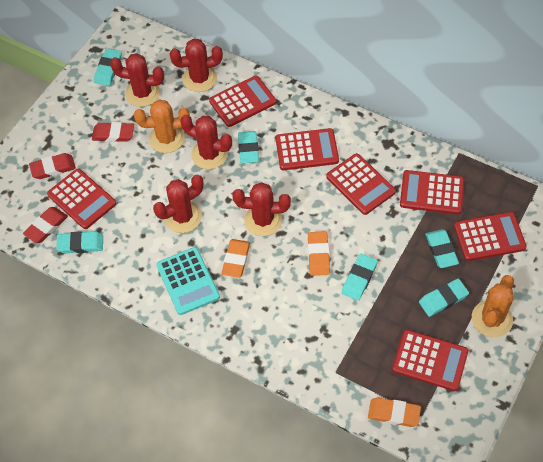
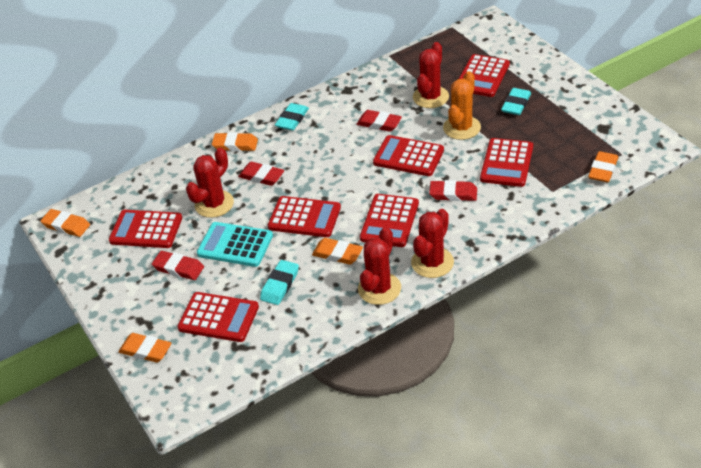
orange cactus: [134,99,190,153] [472,275,514,337] = 2 -> [443,71,481,140] = 1
orange eraser: [221,239,250,278] [308,231,330,276] [368,398,421,427] = 3 -> [41,209,90,237] [118,333,171,363] [212,132,258,151] [312,238,363,265] [588,151,619,182] = 5
red cactus: [110,53,164,107] [153,175,203,233] [170,38,223,92] [180,115,232,169] [232,182,291,236] = 5 -> [186,148,234,218] [358,227,401,305] [411,209,454,278] [413,42,449,108] = 4
red eraser: [23,207,68,243] [29,153,76,179] [92,122,134,142] = 3 -> [152,251,204,280] [238,162,284,186] [356,110,402,132] [429,180,477,201] = 4
turquoise eraser: [56,231,103,253] [94,48,122,86] [238,131,259,164] [342,254,378,301] [419,278,469,317] [425,229,459,268] = 6 -> [260,260,299,305] [275,103,309,130] [501,88,531,115] = 3

